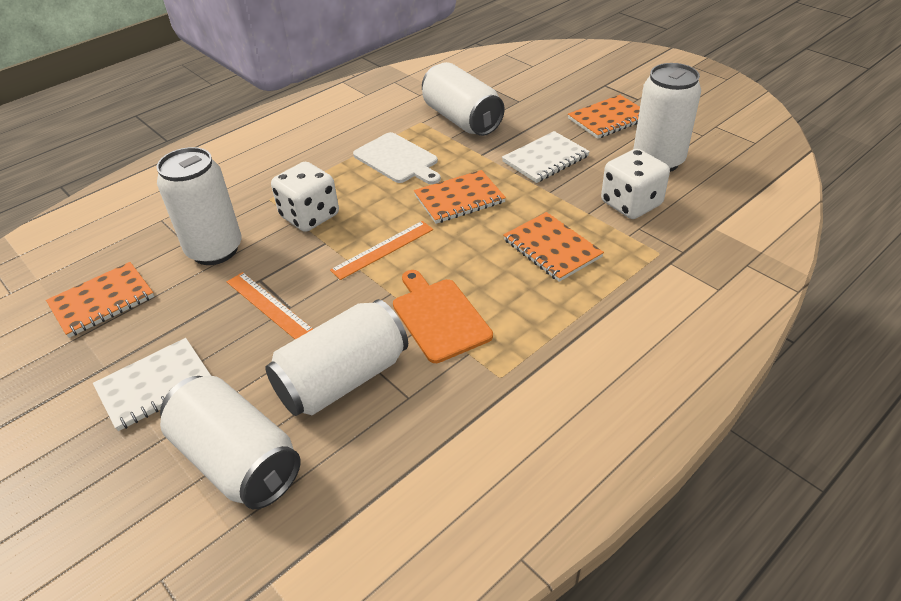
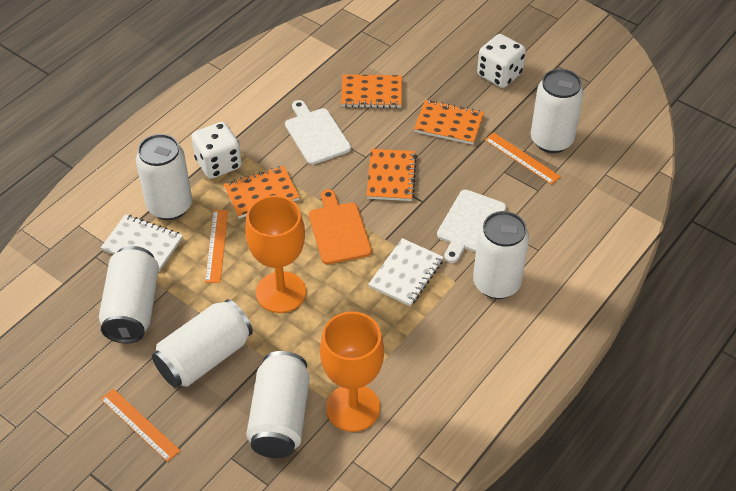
orange goblet: none = 0 -> [245,195,306,313] [320,312,384,432] = 2
orange ruler: [227,272,313,339] [330,221,433,280] = 2 -> [101,389,180,462] [205,210,228,283] [485,132,561,184] = 3
white can: [156,147,242,265] [160,376,300,509] [265,299,408,416] [422,62,505,136] [633,63,701,172] = 5 -> [99,246,159,343] [136,134,192,220] [152,299,253,388] [246,351,310,458] [473,211,529,299] [531,69,584,153] = 6
white cutting board: [353,132,441,184] = 1 -> [285,100,351,165] [437,190,507,263] = 2

